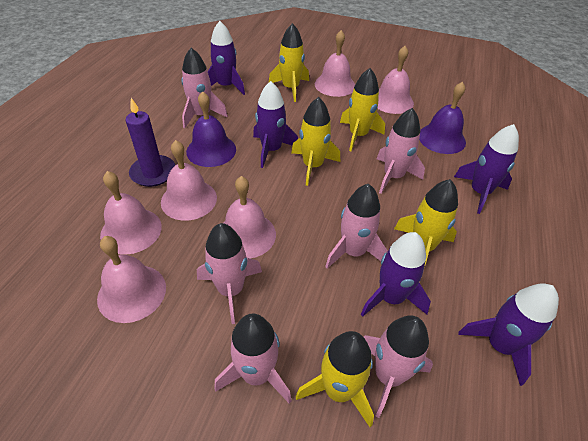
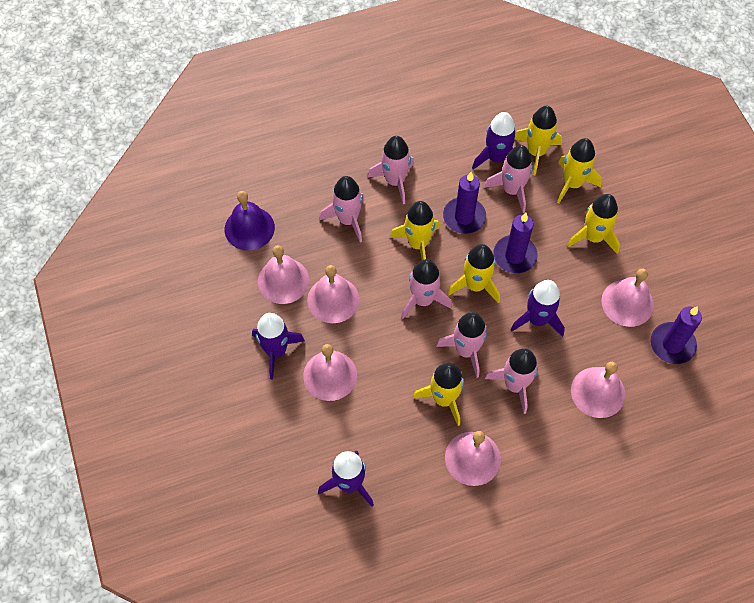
purple bell: [186,91,236,167] [419,82,466,154] = 2 -> [225,191,275,250] = 1
purple candle: [125,98,175,187] = 1 -> [443,172,486,234] [493,213,538,273] [651,306,702,364] = 3
purple rocket: [208,21,245,95] [253,81,298,168] [361,232,431,317] [454,124,519,214] [458,284,559,386] = 5 -> [252,313,305,380] [318,451,374,507] [472,112,516,170] [510,280,565,337] = 4
yellow rocket: [269,23,309,102] [291,97,340,186] [295,331,374,427] [340,68,385,151] [394,179,458,267] = 5 -> [390,201,440,260] [413,363,464,426] [448,244,500,304] [515,106,562,175] [557,138,602,204] [567,194,620,254] = 6

